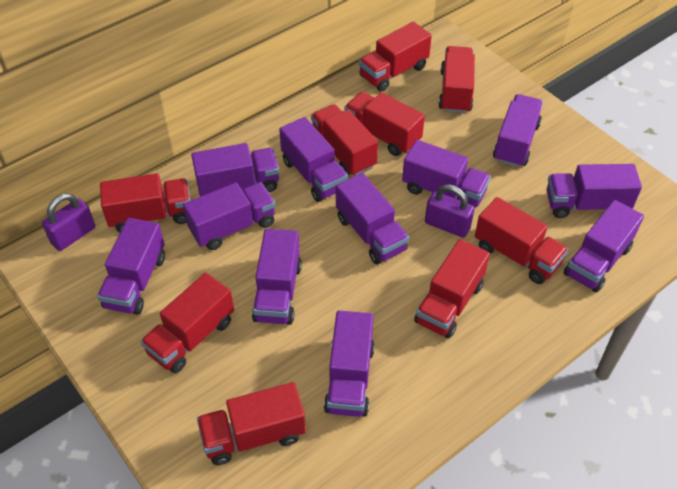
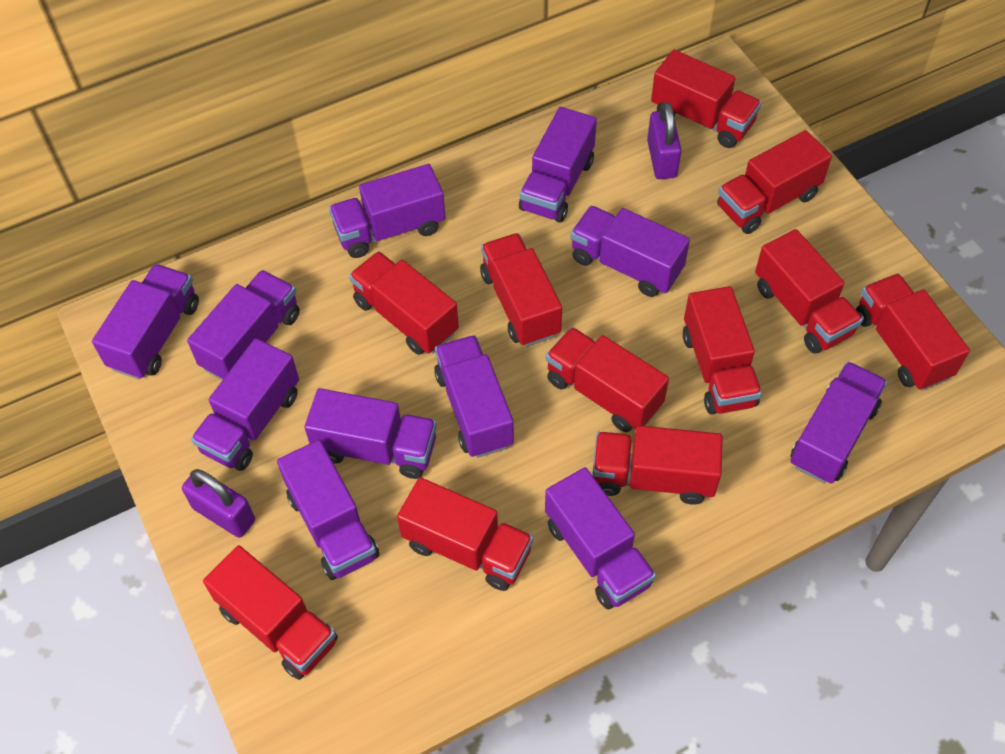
red truck: [100,173,190,232] [140,273,234,373] [197,382,306,465] [311,104,378,176] [345,92,425,156] [359,22,432,91] [414,239,490,338] [438,46,475,113] [475,197,569,284] = 9 -> [203,545,338,680] [349,251,459,355] [397,477,533,591] [480,233,562,347] [546,327,669,432] [592,425,723,505] [651,50,761,148] [683,286,762,415] [717,130,832,234] [755,229,863,354] [856,274,970,391] = 11

